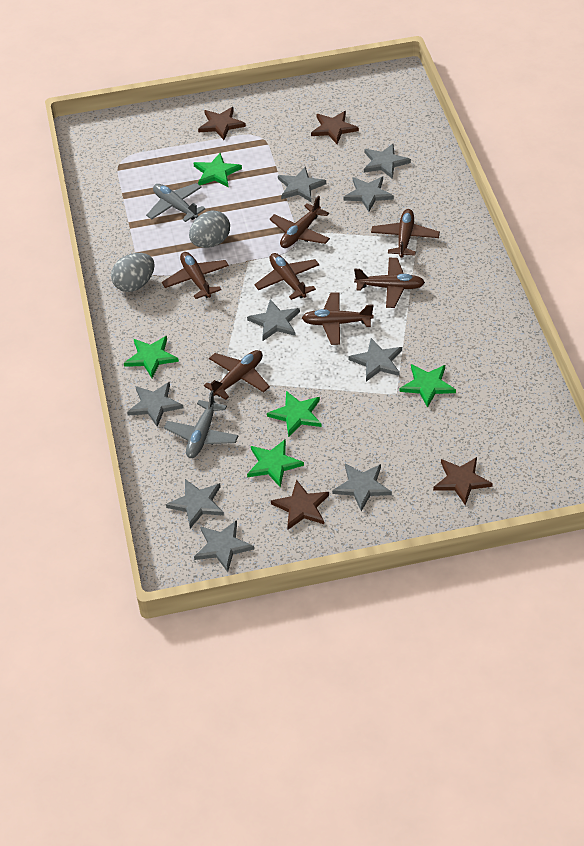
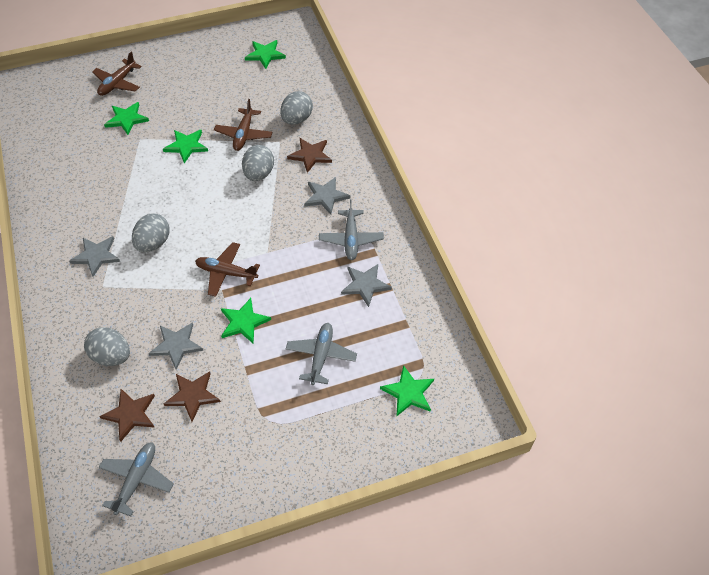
brown plane: [162,252,229,299] [204,350,270,400] [254,253,319,300] [269,196,330,248] [302,292,373,345] [354,258,425,308] [371,209,440,258] = 7 -> [92,52,142,96] [195,242,260,297] [214,99,273,151] = 3
brown star: [198,107,246,140] [271,480,329,530] [311,111,359,144] [433,457,493,505] = 4 -> [99,389,155,442] [164,371,221,422] [287,138,332,173] = 3
grey egg: [111,253,155,292] [189,211,230,248] = 2 -> [84,327,130,366] [132,213,170,252] [242,145,274,181] [280,91,313,125] = 4
grey plane: [146,183,206,222] [164,390,238,458] = 2 -> [99,442,174,516] [286,323,357,385] [319,200,384,260] = 3
grey star: [127,382,183,427] [166,479,224,528] [194,520,254,572] [247,299,300,341] [278,167,326,202] [332,464,392,511] [343,176,394,212] [349,338,402,381] [364,144,411,179] = 9 -> [69,236,120,277] [148,322,203,370] [304,177,350,215] [341,264,392,307] = 4

